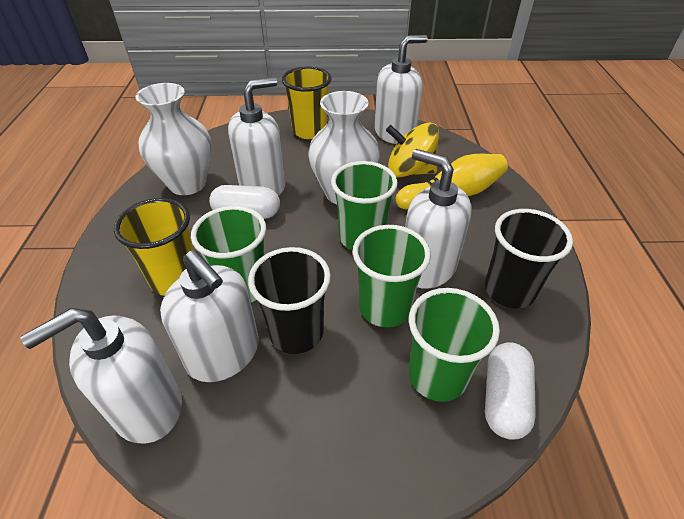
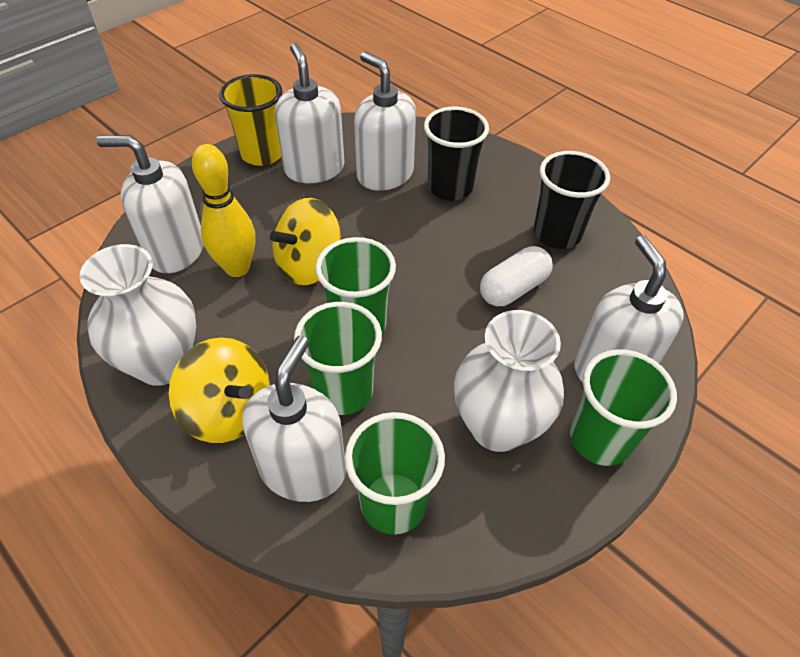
white capsule: [209,185,280,219] [485,342,536,440] = 2 -> [480,246,553,306] = 1
yellow cup: [114,198,194,296] [282,67,331,139] = 2 -> [219,74,283,166] = 1
yellow spinning top: [386,122,439,178] = 1 -> [169,337,270,443] [270,198,341,285] = 2

